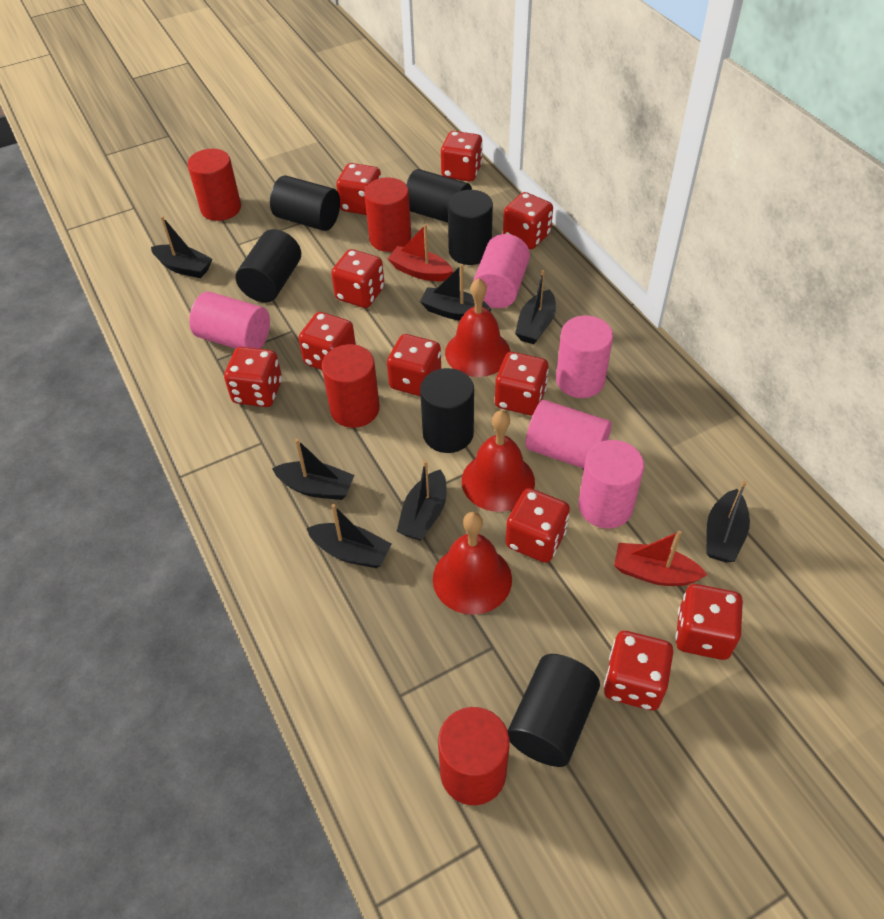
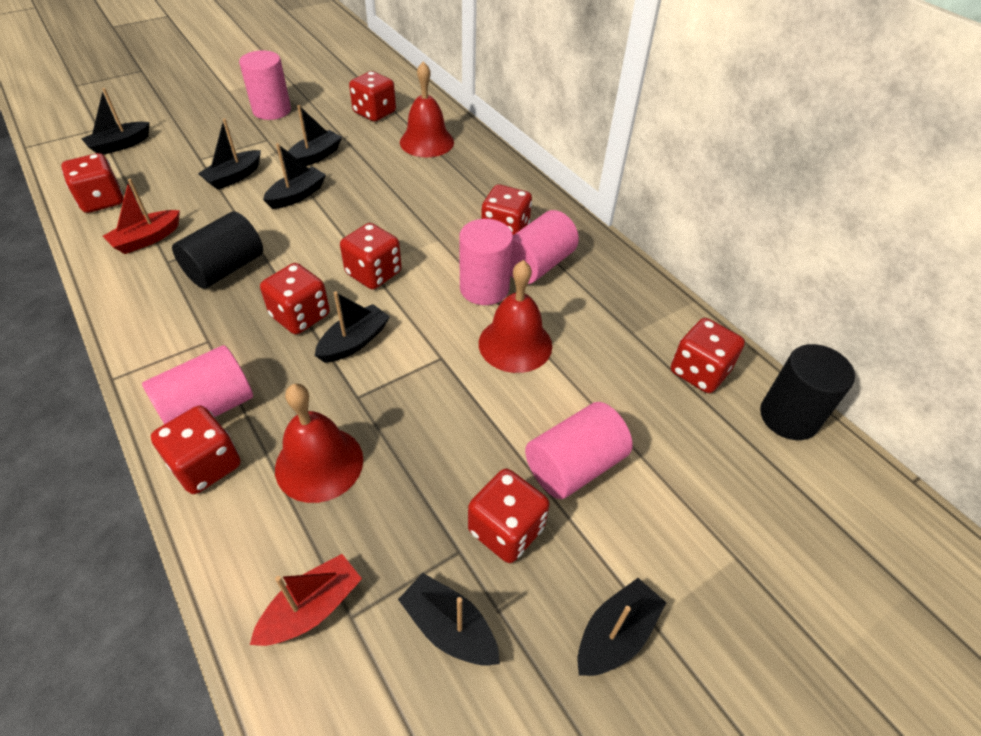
black cylinder: [236,229,301,302] [270,175,340,231] [406,169,472,223] [420,368,474,453] [448,190,493,265] [508,654,600,767] = 6 -> [172,212,263,289] [760,344,855,440] = 2
red cylinder: [187,149,241,221] [322,344,380,428] [364,177,411,252] [438,707,510,805] = 4 -> none = 0
red dice: [224,347,282,407] [298,312,356,370] [331,249,384,308] [336,163,381,215] [387,334,441,396] [441,131,483,182] [495,352,549,415] [503,192,553,249] [505,488,570,563] [604,631,673,710] [675,584,743,660] = 11 -> [61,153,124,213] [151,406,240,494] [260,263,330,334] [340,223,402,289] [349,71,396,121] [468,469,550,563] [481,185,532,235] [671,318,745,393] = 8

